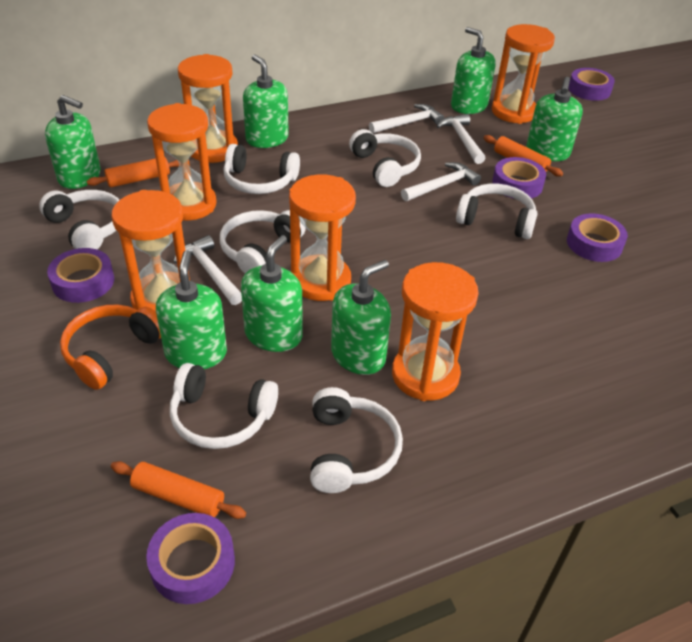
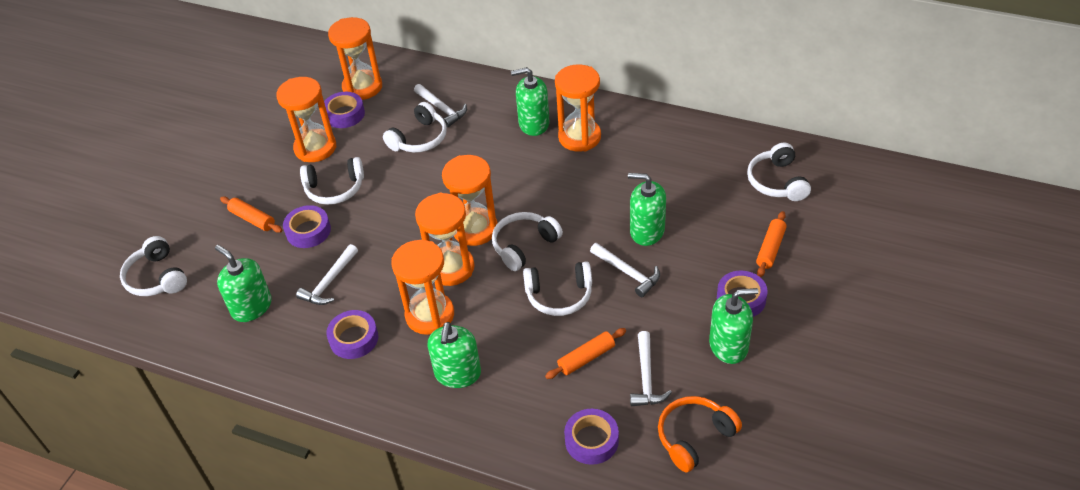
green soap dispenser: [45,95,101,189] [156,250,227,369] [241,235,303,352] [243,55,289,148] [331,260,391,375] [451,27,496,114] [526,77,583,161] = 7 -> [215,245,272,322] [427,322,481,388] [511,67,550,136] [628,173,666,246] [709,288,758,364] = 5
white headphones: [39,190,119,249] [170,363,278,449] [220,210,306,274] [224,144,300,194] [310,387,403,493] [349,129,421,187] [456,184,538,239] = 7 -> [120,236,187,296] [300,157,364,205] [383,102,447,153] [492,212,563,271] [523,261,592,316] [747,143,811,201] = 6

